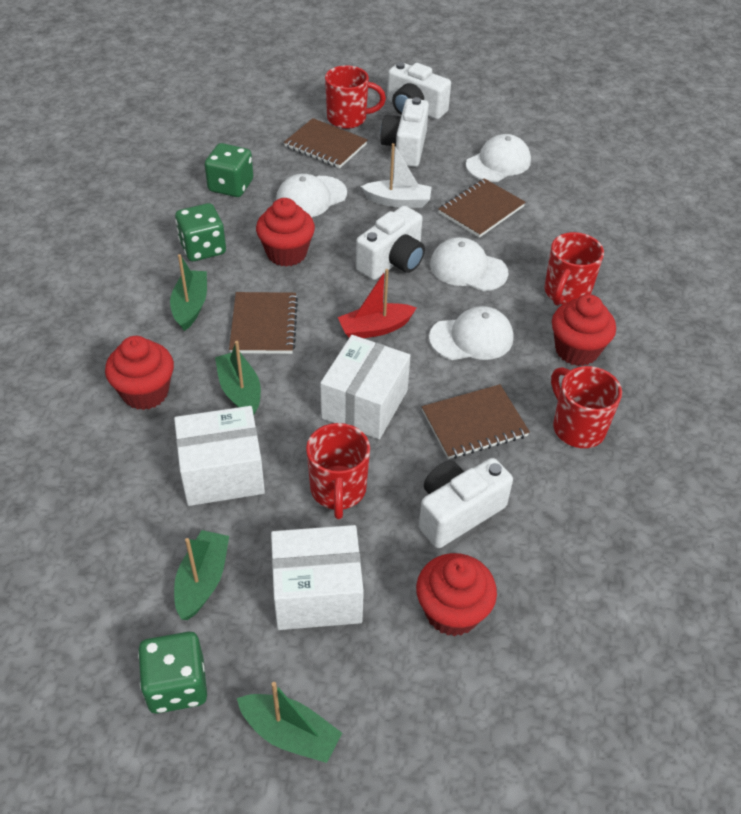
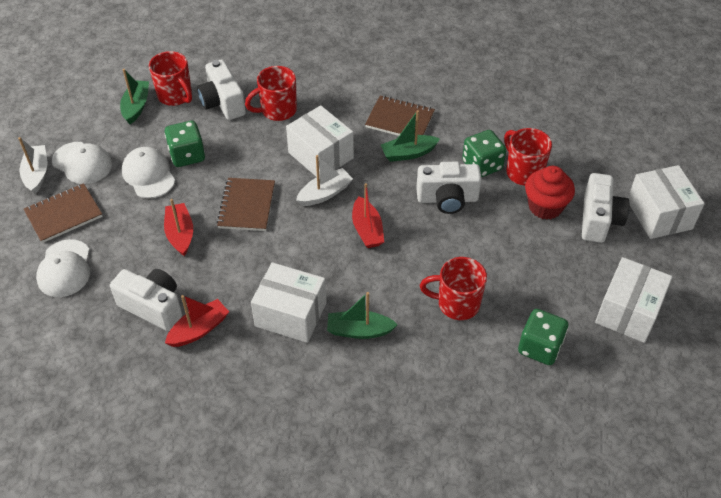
brown notebook: [229,292,298,354] [284,118,368,168] [422,384,530,459] [438,178,526,238] = 4 -> [24,183,103,243] [216,178,275,231] [365,96,435,136] = 3
green boat: [170,254,207,331] [174,530,229,620] [215,341,261,415] [237,682,342,763] = 4 -> [120,69,149,124] [327,292,398,339] [381,110,440,162] = 3
red boat: [338,269,417,338] = 1 -> [164,199,193,256] [165,295,229,347] [352,183,384,248] = 3
red cupcake: [105,336,174,410] [256,198,315,267] [416,553,497,636] [552,294,616,366] = 4 -> [525,166,575,220] = 1
white boat: [361,143,432,208] = 1 -> [18,137,47,194] [296,155,353,206] = 2
white box: [174,406,265,506] [271,525,364,630] [320,335,411,439] = 3 -> [251,262,327,343] [286,105,354,177] [595,257,672,343] [628,165,705,239] = 4
white cap: [276,174,347,217] [429,306,513,360] [430,237,508,291] [466,134,531,182] = 4 -> [36,239,90,297] [52,142,112,184] [122,147,175,198] = 3

